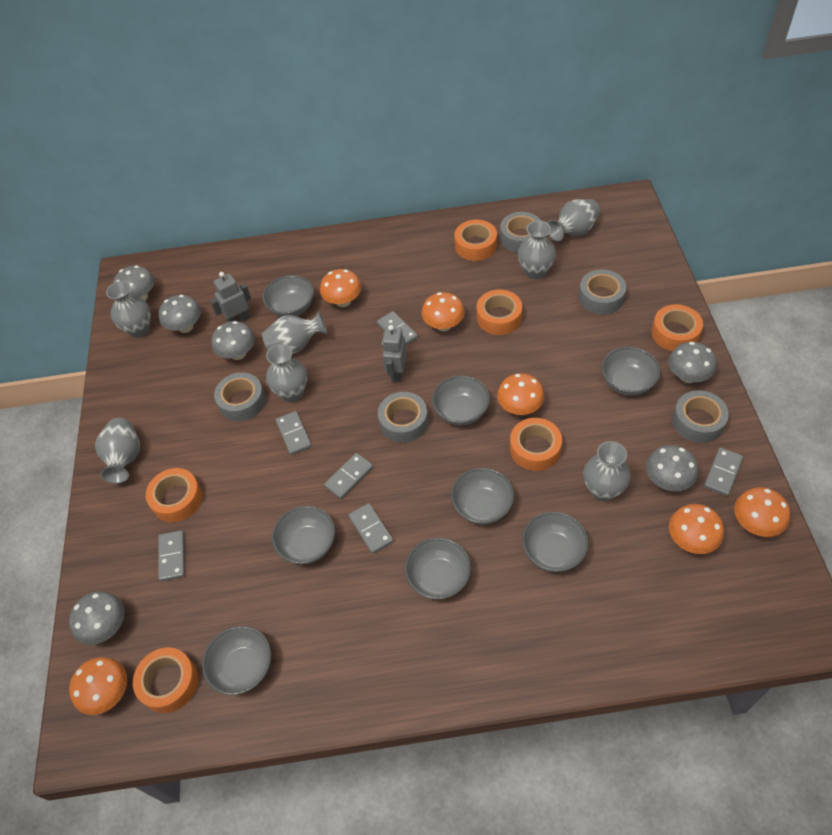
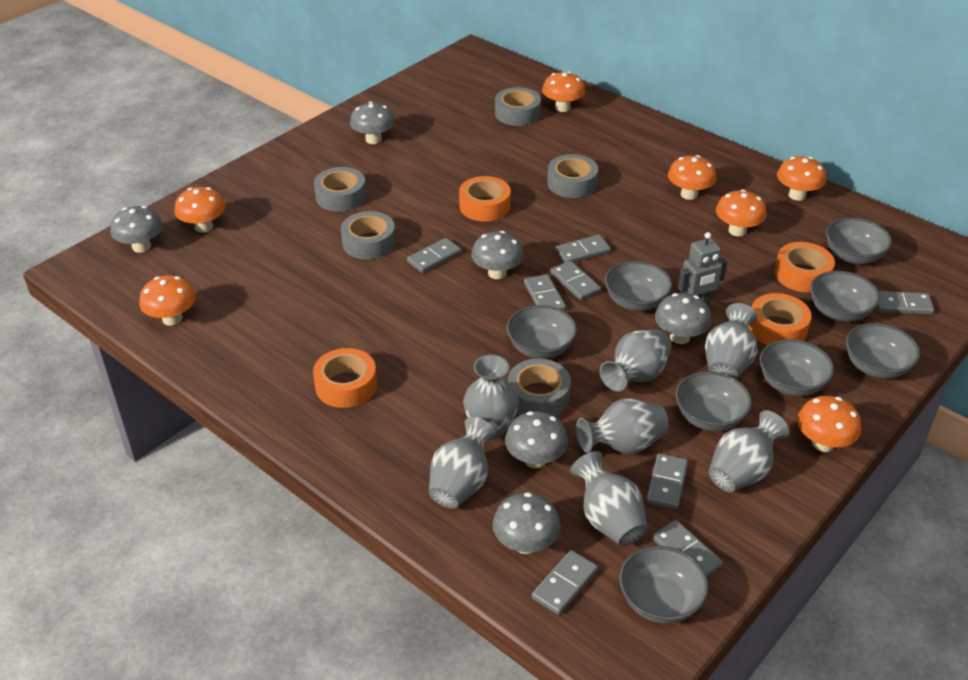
grey domino: [158,530,185,581] [276,411,312,455] [324,453,373,499] [349,503,394,554] [377,311,418,345] [704,448,743,496] = 6 -> [407,238,461,273] [524,274,566,311] [532,550,598,615] [551,261,601,300] [555,235,611,263] [646,453,688,510] [652,520,723,577] [877,291,934,314] = 8
grey robot: [210,272,251,322] [382,325,407,383] = 2 -> [678,232,727,304] = 1
orange mushroom: [69,657,127,715] [320,269,362,307] [422,292,465,331] [497,373,545,415] [669,504,724,554] [734,487,790,537] = 6 -> [139,275,196,326] [174,187,225,233] [542,71,585,112] [668,155,716,200] [716,189,767,236] [777,156,826,201] [797,396,861,452] = 7
orange tape: [133,647,198,713] [146,468,202,522] [454,220,497,261] [477,289,522,335] [510,418,562,471] [652,304,703,351] = 6 -> [313,348,377,408] [459,176,511,221] [748,293,812,345] [774,242,835,292] = 4

